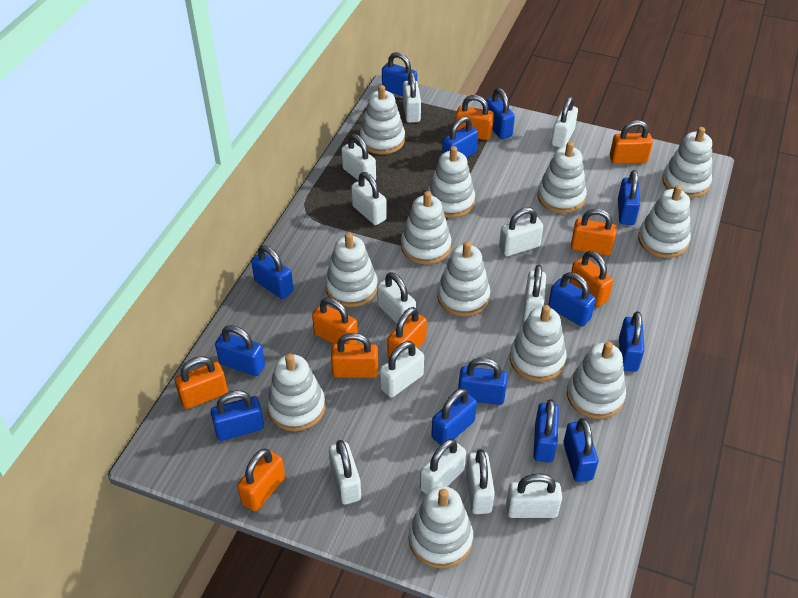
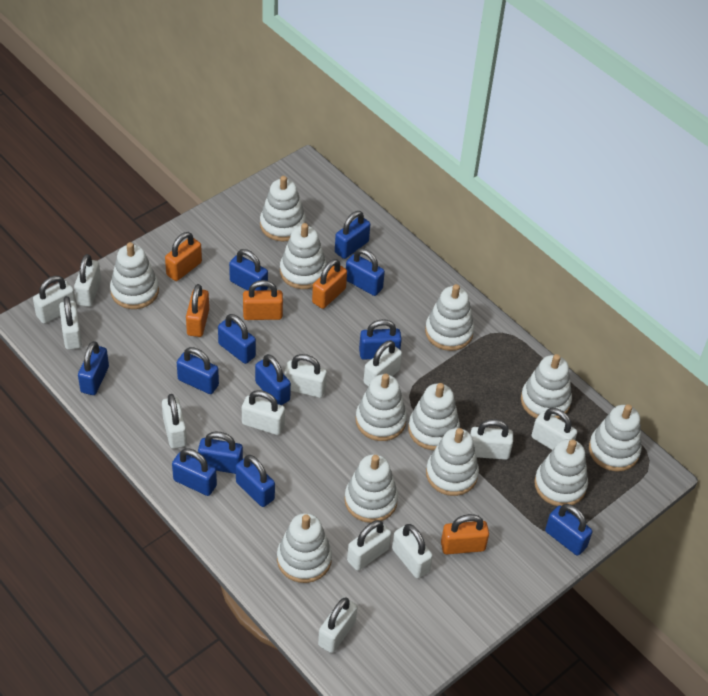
blue padlock: [211,390,264,441] [215,325,265,376] [251,246,294,299] [382,52,417,96] [431,388,477,445] [442,116,478,158] [458,358,508,405] [486,88,515,139] [533,399,559,462] [548,272,596,327] [563,418,598,482] [618,170,640,225] [619,311,644,372] = 13 -> [78,341,109,395] [172,448,217,496] [177,347,219,394] [198,432,243,474] [218,314,256,364] [229,249,268,291] [236,455,275,507] [255,354,291,405] [335,211,370,259] [346,249,385,296] [359,319,402,360] [545,504,592,556] = 12
orange padlock: [175,356,228,409] [237,449,285,511] [312,298,358,344] [331,333,378,378] [387,307,427,358] [455,95,494,140] [569,251,613,307] [571,209,617,256] [610,120,653,164] = 9 -> [165,232,202,281] [186,284,209,337] [243,280,283,320] [312,259,347,309] [441,514,489,554] = 5

